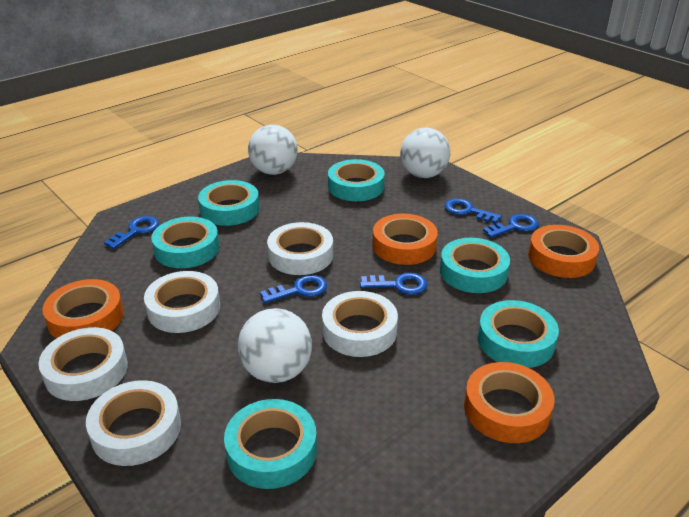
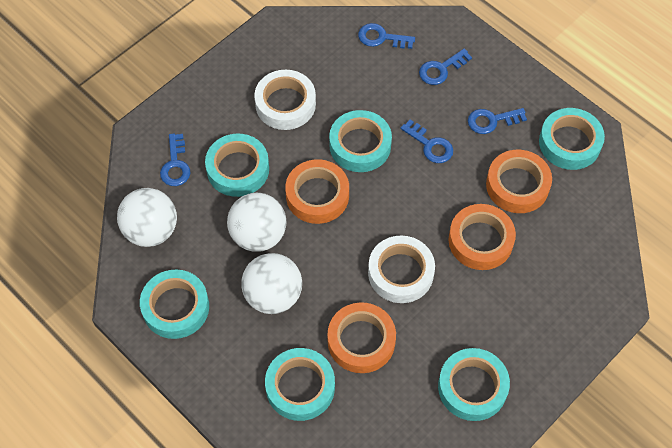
white tape: [38,327,128,401] [86,380,181,466] [144,271,220,333] [267,222,333,275] [322,291,398,357] = 5 -> [254,70,316,130] [368,235,435,303] = 2

